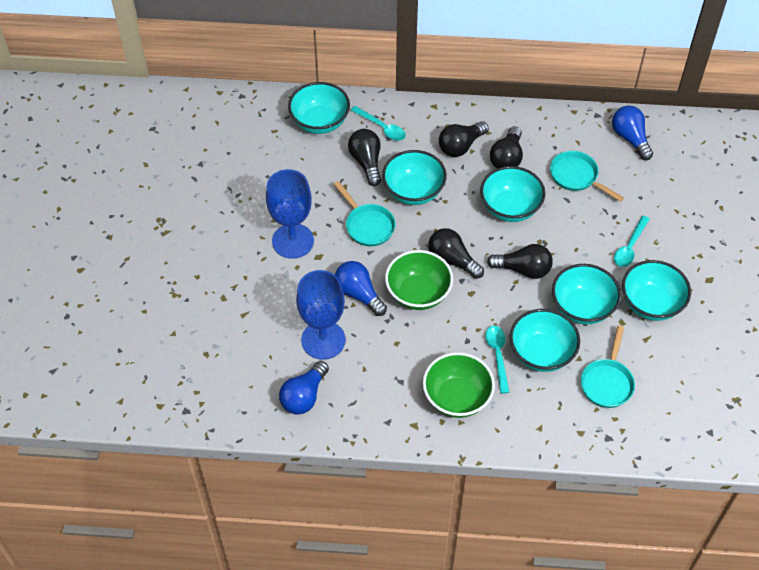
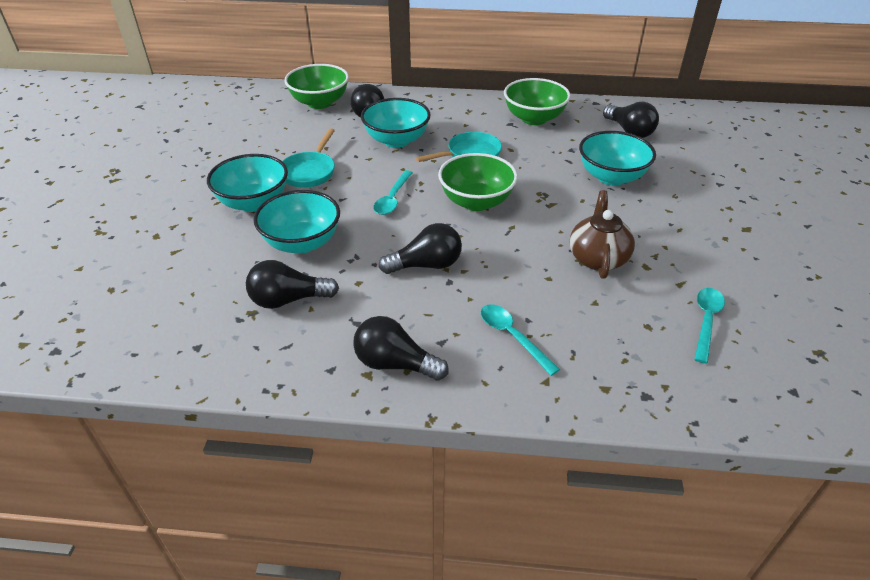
blue goblet: [266,169,314,259] [296,270,346,360] = 2 -> none = 0
blue light bulb: [279,361,329,415] [335,261,387,316] [612,106,653,160] = 3 -> none = 0
brown teapot: none = 0 -> [570,190,635,279] = 1
green bowl: [385,250,453,310] [423,352,495,418] = 2 -> [284,64,349,109] [438,153,518,211] [504,78,571,125] = 3
turquoise bowl: [288,82,350,134] [382,150,447,205] [480,166,545,222] [510,309,580,372] [552,264,621,324] [622,260,691,321] = 6 -> [207,154,288,212] [253,190,340,254] [361,98,431,148] [579,131,656,186] = 4
turquoise pan: [334,181,396,246] [550,151,624,202] [581,326,635,408] = 3 -> [282,128,335,188] [416,132,502,162] = 2

